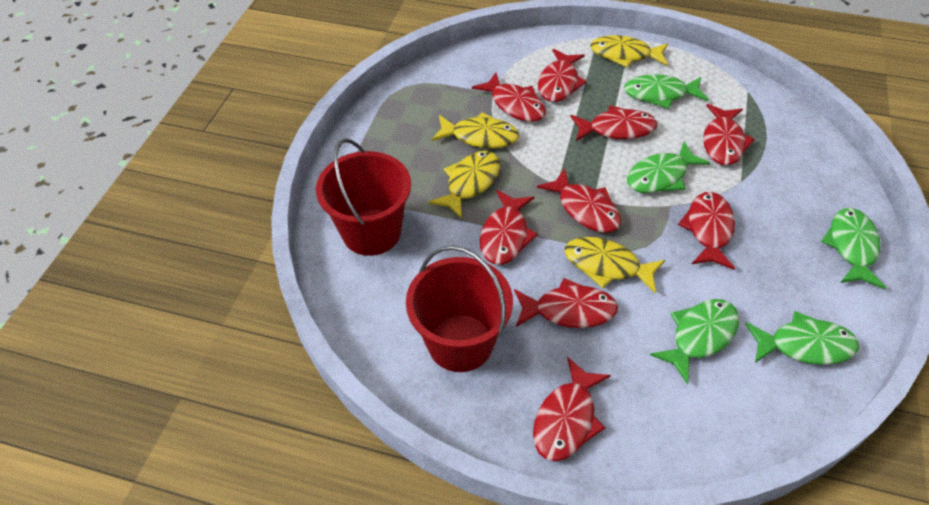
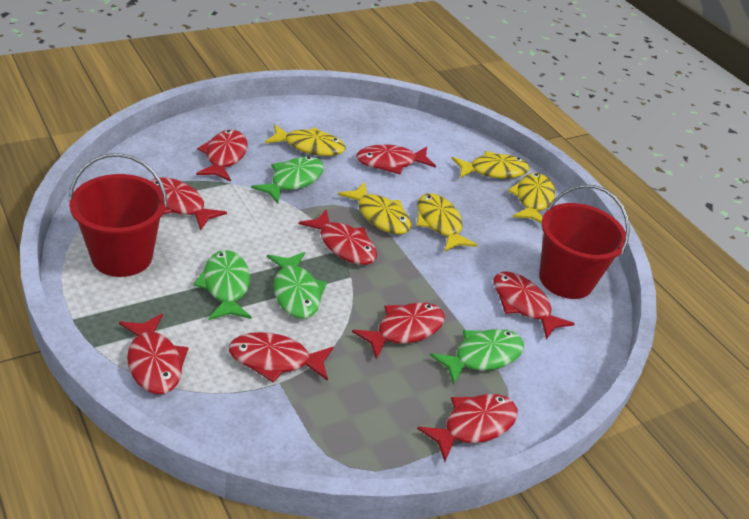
green fish: [624,74,709,109] [627,141,710,193] [650,299,739,384] [745,311,859,365] [821,208,886,289] = 5 -> [193,250,251,320] [251,156,324,204] [267,252,327,319] [430,329,524,385] = 4
yellow fish: [429,151,500,219] [432,113,519,148] [565,237,665,294] [590,35,668,67] = 4 -> [265,124,346,156] [338,182,412,234] [416,193,477,252] [451,151,530,179] [508,173,555,224] = 5

